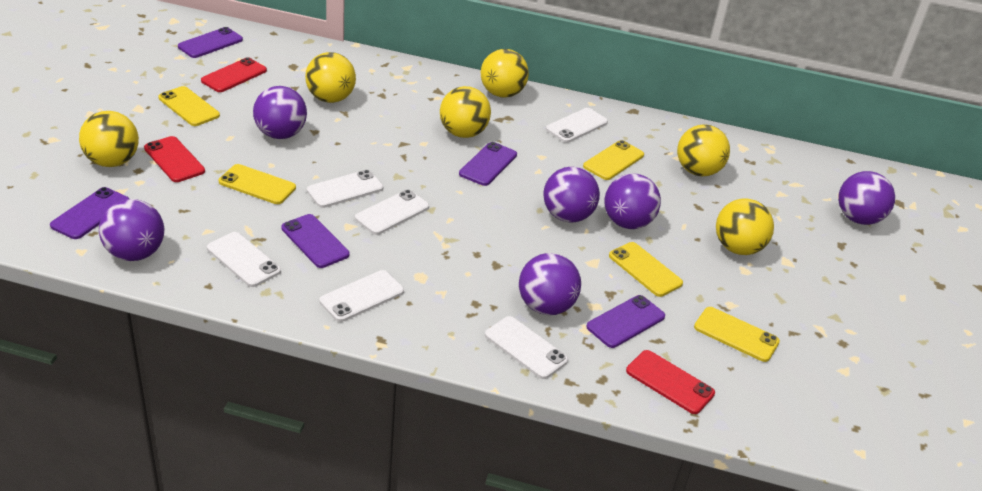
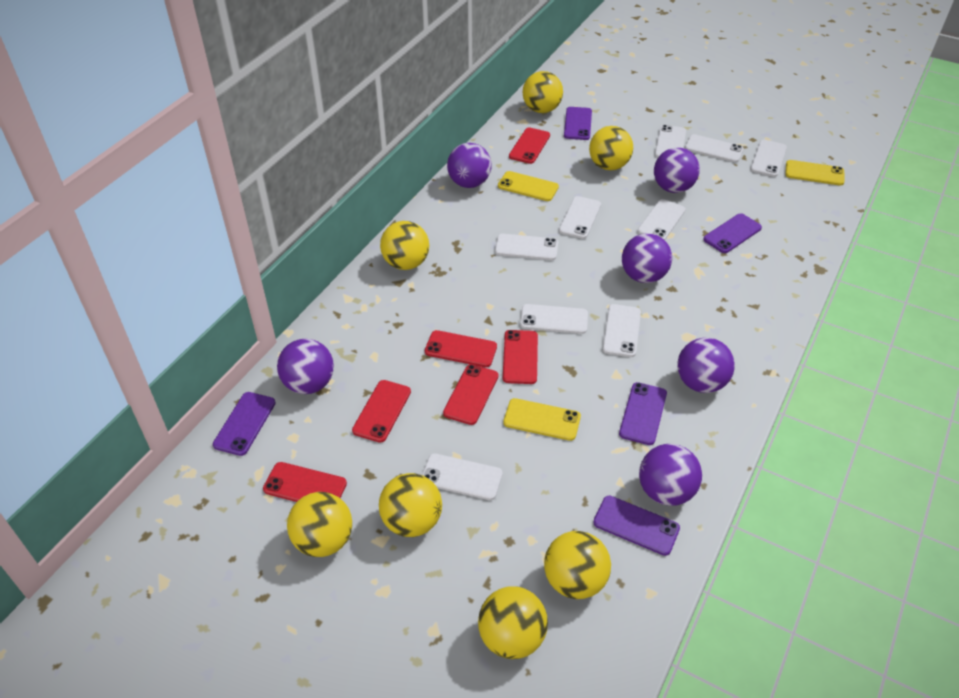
red phone: [144,136,205,182] [201,57,267,92] [626,350,715,414] = 3 -> [263,462,347,502] [352,380,411,443] [425,330,497,367] [443,364,499,425] [503,330,538,384] [509,128,550,164] = 6
white phone: [207,232,281,287] [307,170,383,208] [319,270,404,322] [355,190,429,235] [485,316,568,379] [546,108,608,143] = 6 -> [422,453,503,500] [495,234,558,260] [520,304,588,334] [559,196,601,239] [602,304,641,357] [638,199,686,240] [655,125,686,158] [685,134,744,162] [750,140,787,177] = 9
yellow ball: [79,111,139,167] [305,52,356,103] [440,86,491,138] [481,49,529,98] [677,125,730,176] [716,199,774,255] = 6 -> [287,492,352,557] [379,473,442,537] [380,221,429,270] [478,586,548,659] [523,71,563,113] [544,531,611,599] [589,126,633,170] = 7
yellow phone: [158,86,220,126] [219,164,296,204] [583,140,644,180] [609,242,683,297] [694,307,780,362] = 5 -> [498,171,559,201] [503,398,581,441] [785,160,845,186] = 3

